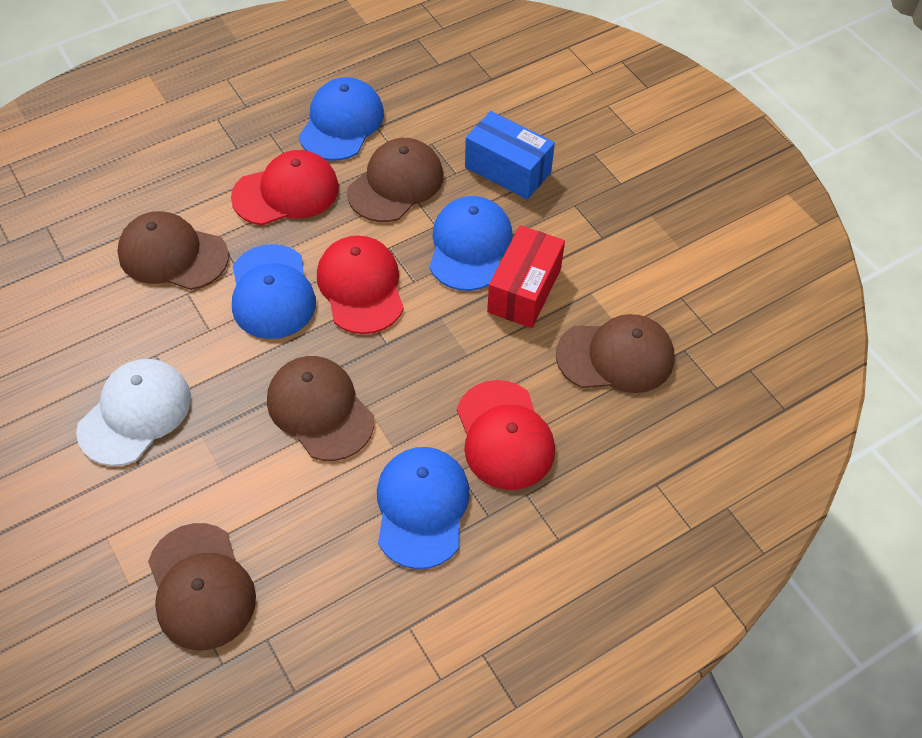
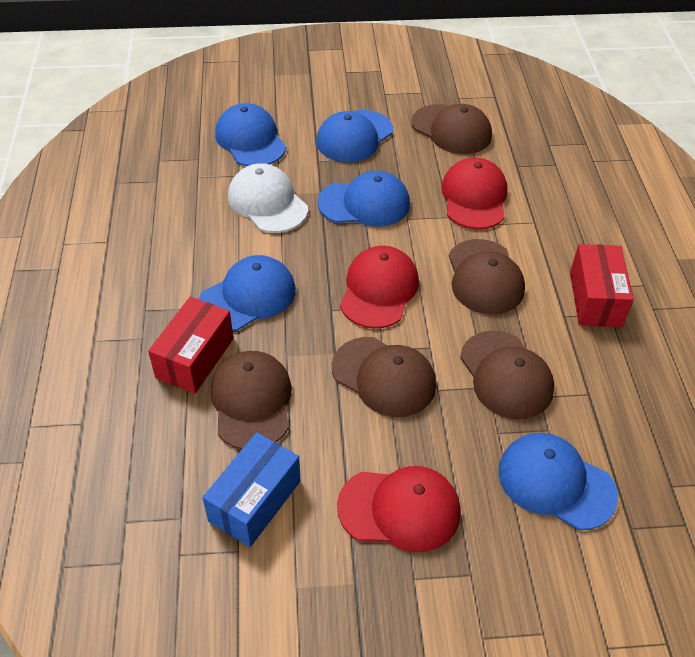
blue cap: [232,244,316,339] [299,77,384,161] [377,447,470,569] [429,196,513,291] = 4 -> [199,255,296,331] [215,103,286,166] [316,110,393,162] [317,171,410,227] [498,433,618,530] = 5
red box: [487,225,565,328] = 1 -> [148,297,234,394] [570,244,634,327] = 2

